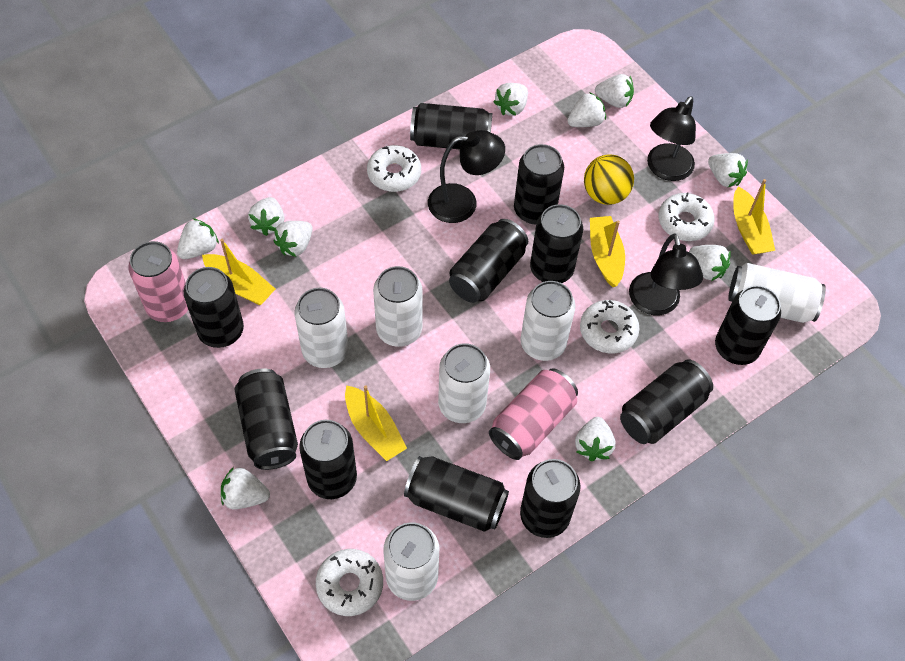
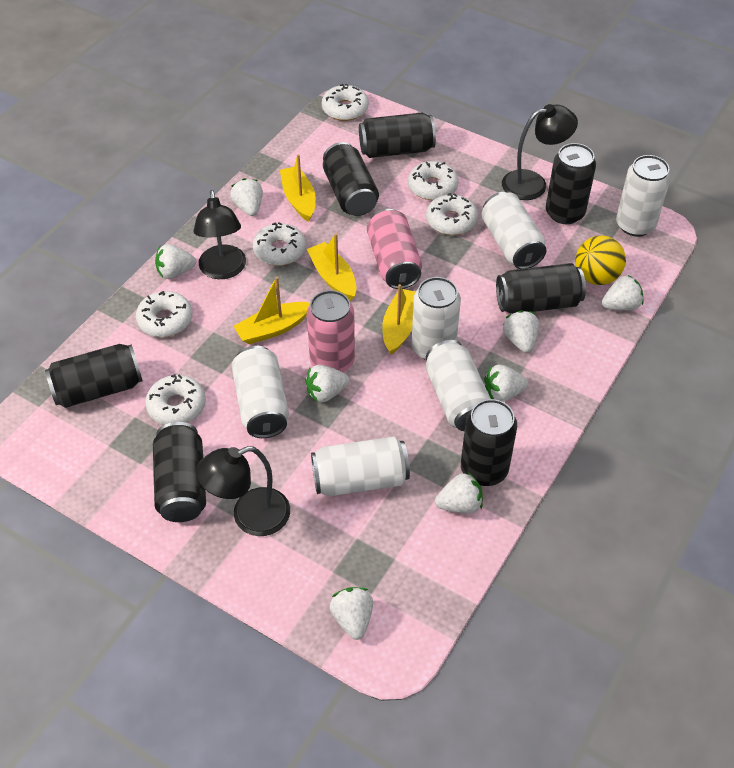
black can: [184,267,244,348] [234,368,298,470] [299,420,357,499] [404,456,509,532] [410,103,492,149] [449,219,528,303] [514,144,564,225] [520,459,581,538] [530,204,583,283] [620,359,713,444] [715,285,781,365] = 11 -> [45,344,142,408] [153,422,206,522] [323,142,379,216] [359,113,436,158] [461,399,517,486] [496,263,586,314] [546,143,596,224] = 7
white donut: [316,549,383,616] [367,145,421,192] [580,300,640,353] [659,192,715,241] = 4 -> [136,291,193,337] [145,374,206,425] [253,222,306,266] [322,84,369,121] [408,161,459,200] [426,193,478,235] = 6
white strawberry: [177,218,219,259] [221,467,270,509] [248,197,285,236] [273,221,313,257] [494,83,528,116] [568,92,606,127] [575,417,616,461] [595,74,634,108] [689,245,731,281] [708,153,748,187] = 10 -> [155,244,196,279] [230,178,263,216] [306,365,349,402] [330,587,373,640] [435,472,483,514] [484,365,528,402] [503,310,539,353] [602,275,644,311] = 8

